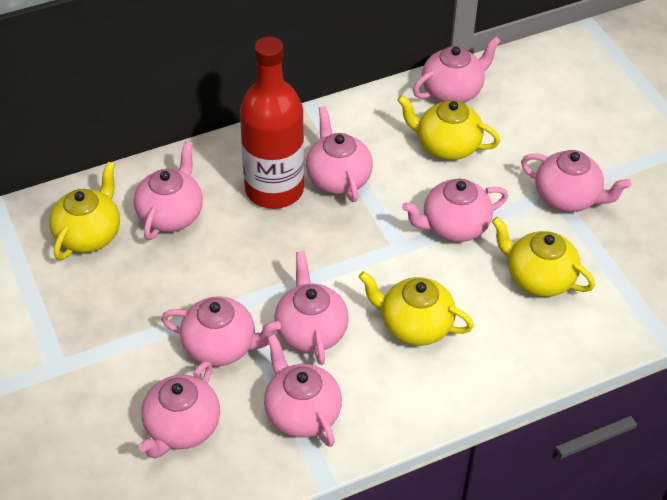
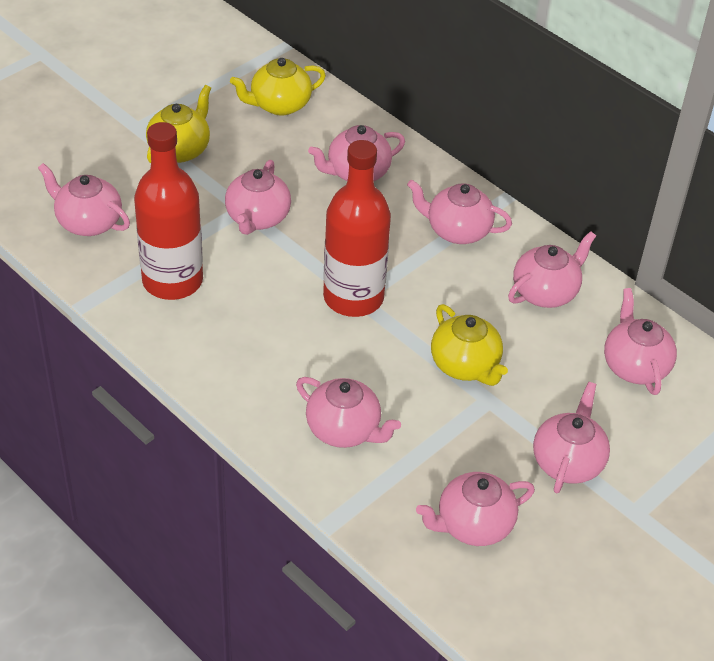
red bottle: [240,37,304,209] = 1 -> [134,122,203,300] [323,140,391,317] = 2
yellow teapot: [49,162,120,260] [359,271,474,346] [397,95,500,160] [492,217,595,297] = 4 -> [146,85,211,163] [230,58,326,116] [431,304,508,386] = 3

